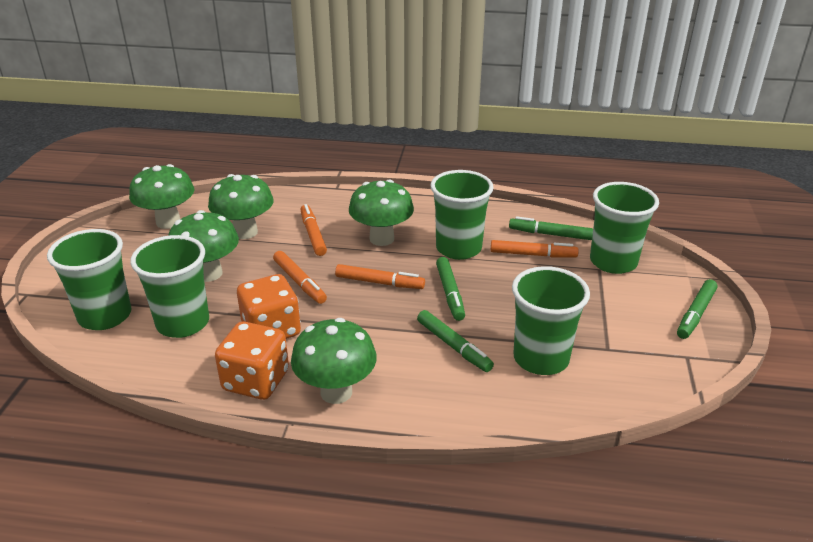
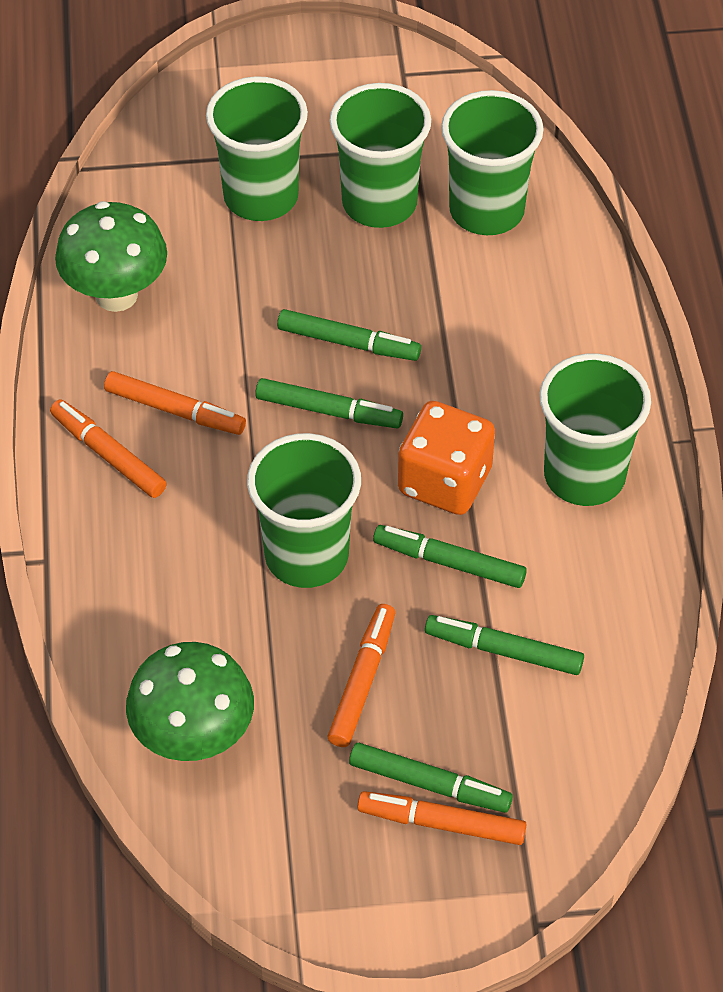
green marker: [417,310,494,372] [436,257,465,321] [509,216,593,240] [677,279,718,339] = 4 -> [255,378,403,428] [277,309,421,361] [349,743,513,813] [373,525,527,588] [425,615,584,675] = 5
green mushroom: [129,164,194,229] [168,210,239,282] [208,174,273,239] [291,318,377,404] [349,179,414,246] = 5 -> [55,201,167,312] [126,642,254,761] = 2
orange dice: [215,322,289,400] [237,274,301,339] = 2 -> [398,401,495,515] = 1

